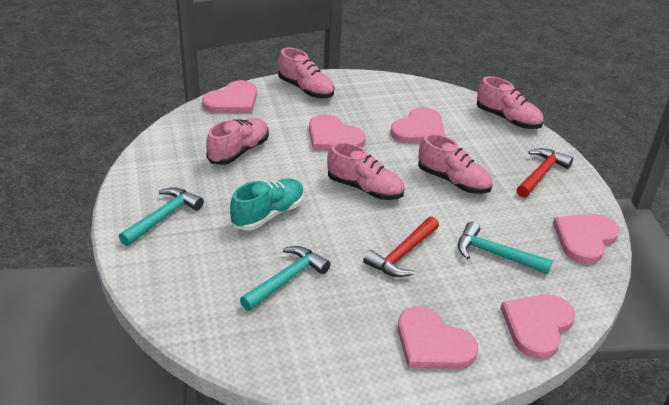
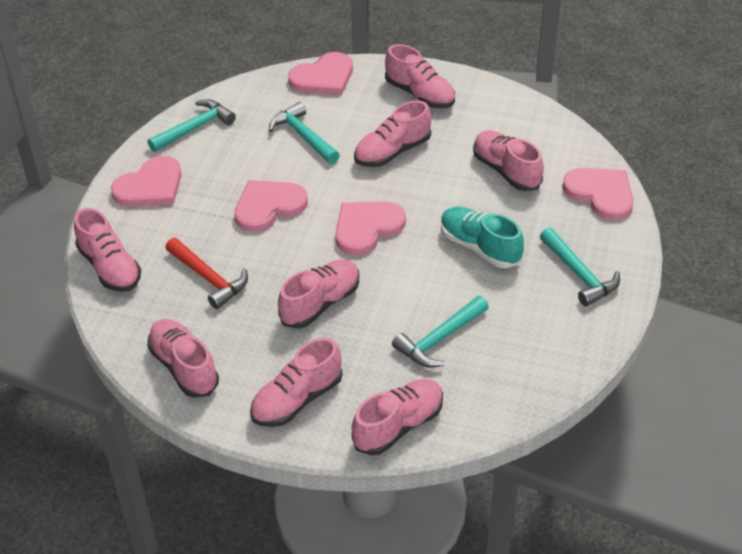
pink heart: [202,80,257,113] [309,114,366,151] [391,107,445,143] [398,306,478,369] [501,295,575,359] [553,214,620,264] = 6 -> [111,156,182,207] [234,180,308,232] [288,52,353,95] [335,201,406,256] [562,168,634,220] = 5
pink shoe: [206,118,269,165] [278,48,334,98] [327,142,404,200] [418,134,493,194] [477,76,544,129] = 5 -> [74,208,141,292] [147,319,219,398] [250,338,342,427] [278,259,359,328] [352,379,443,455] [354,101,431,167] [385,44,455,108] [473,131,544,191] = 8
red hammer: [363,217,439,277] [516,148,573,198] = 2 -> [165,238,248,309] = 1
turquoise hammer: [119,187,204,246] [240,246,331,311] [458,222,553,274] = 3 -> [147,99,236,152] [269,102,340,164] [392,296,489,367] [540,227,620,306] = 4

